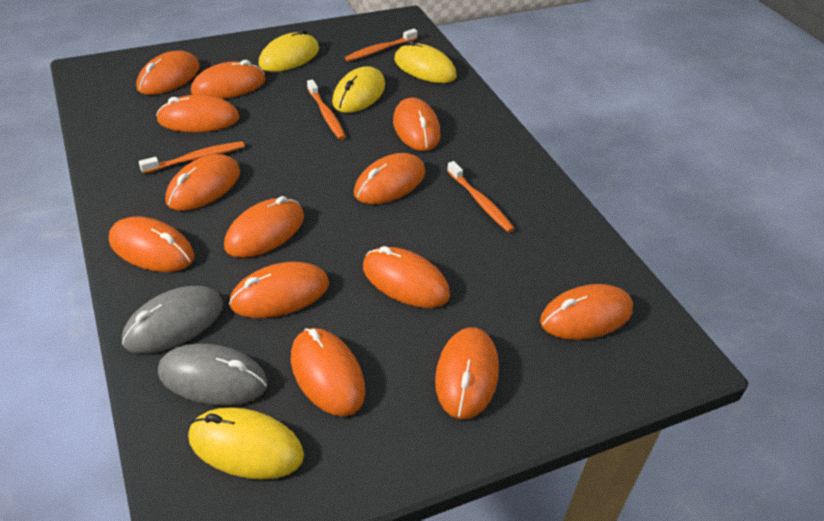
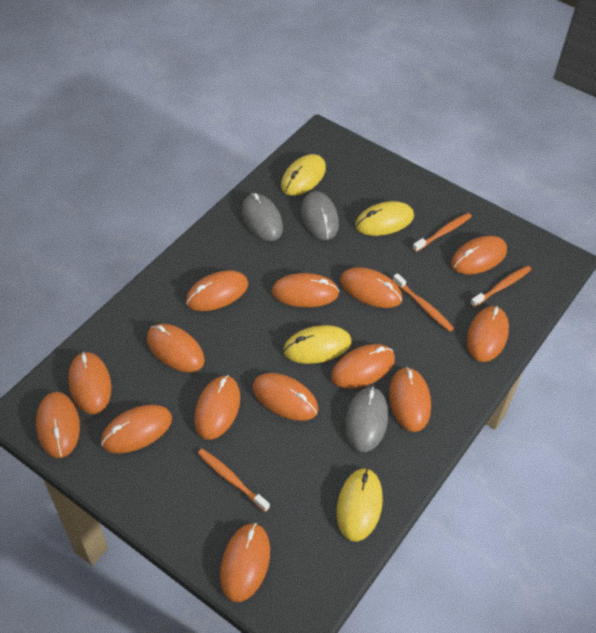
grey mouse: [122,286,223,354] [158,344,268,406] = 2 -> [242,193,283,241] [301,191,339,240] [345,386,388,452] = 3
orange mouse: [109,216,194,272] [136,51,200,95] [156,94,239,132] [165,154,240,211] [191,60,265,99] [224,196,304,258] [229,262,329,318] [291,328,365,416] [354,153,425,204] [363,246,450,308] [393,98,441,151] [435,327,499,419] [540,284,633,340] = 13 -> [36,392,80,458] [68,351,111,414] [101,405,172,454] [147,324,205,372] [186,270,248,311] [194,375,240,440] [220,523,270,602] [253,373,318,421] [272,273,339,307] [331,344,395,389] [340,267,402,308] [389,367,431,432] [451,236,507,275] [467,306,509,362] = 14

